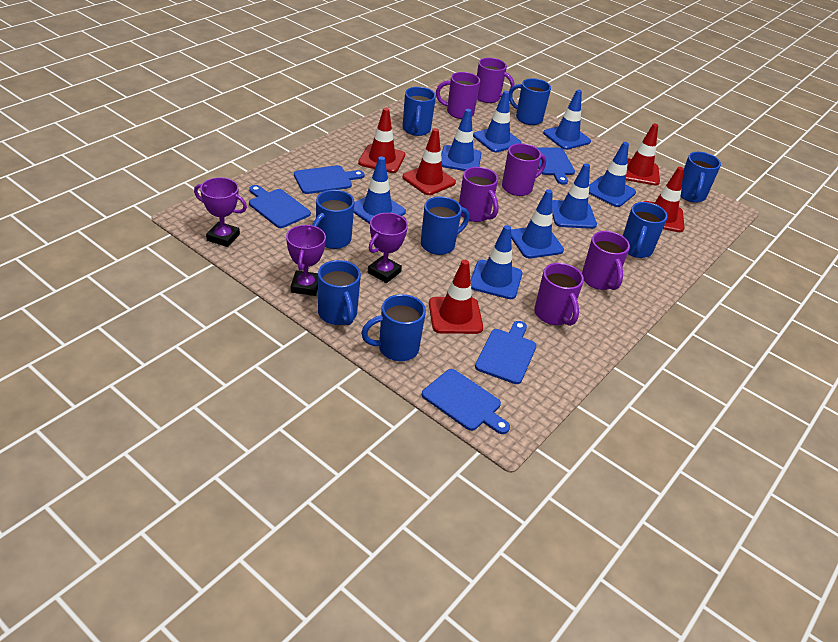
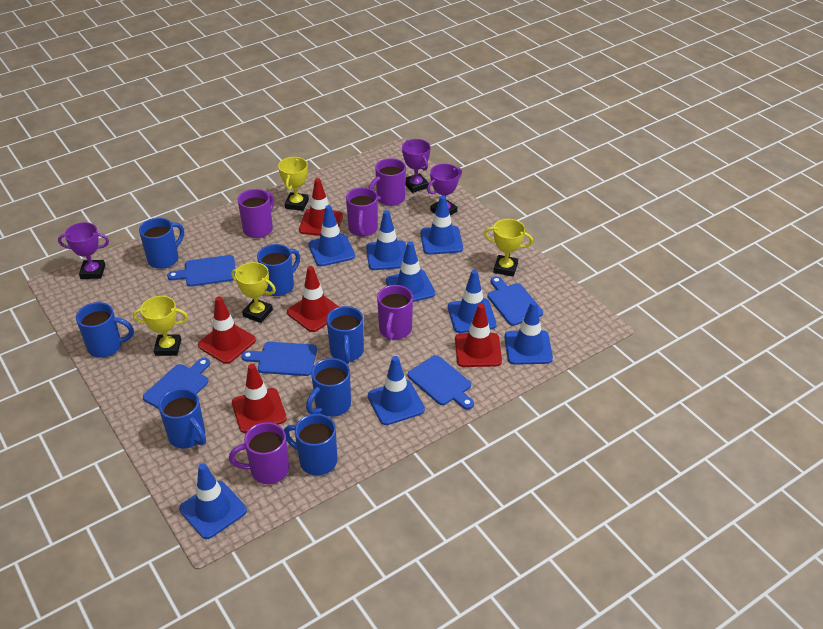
blue mug: [312,190,355,249] [318,260,361,325] [361,294,426,361] [403,87,436,136] [421,196,469,255] [509,78,551,125] [623,202,668,258] [680,152,721,203] = 8 -> [76,302,134,358] [139,218,184,269] [159,388,206,448] [257,244,300,296] [284,414,337,475] [306,358,351,417] [327,306,364,364] = 7
purple mug: [436,72,480,119] [459,167,499,222] [477,58,515,103] [502,143,546,196] [534,263,584,326] [582,231,630,290] = 6 -> [229,422,289,484] [238,189,274,238] [346,187,378,237] [369,158,406,206] [377,285,413,341] = 5
yellow trophy: none = 0 -> [133,296,188,356] [231,262,276,323] [278,157,309,211] [484,219,533,277] = 4

